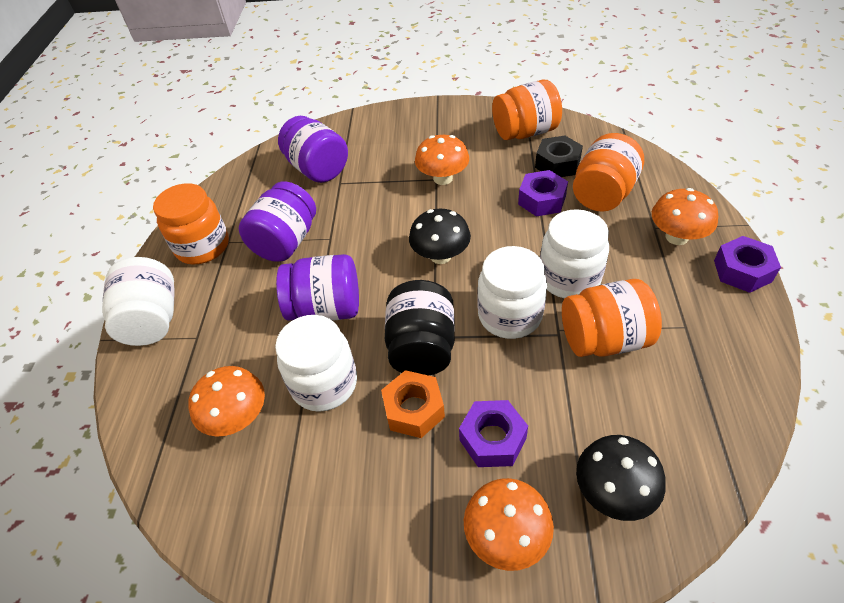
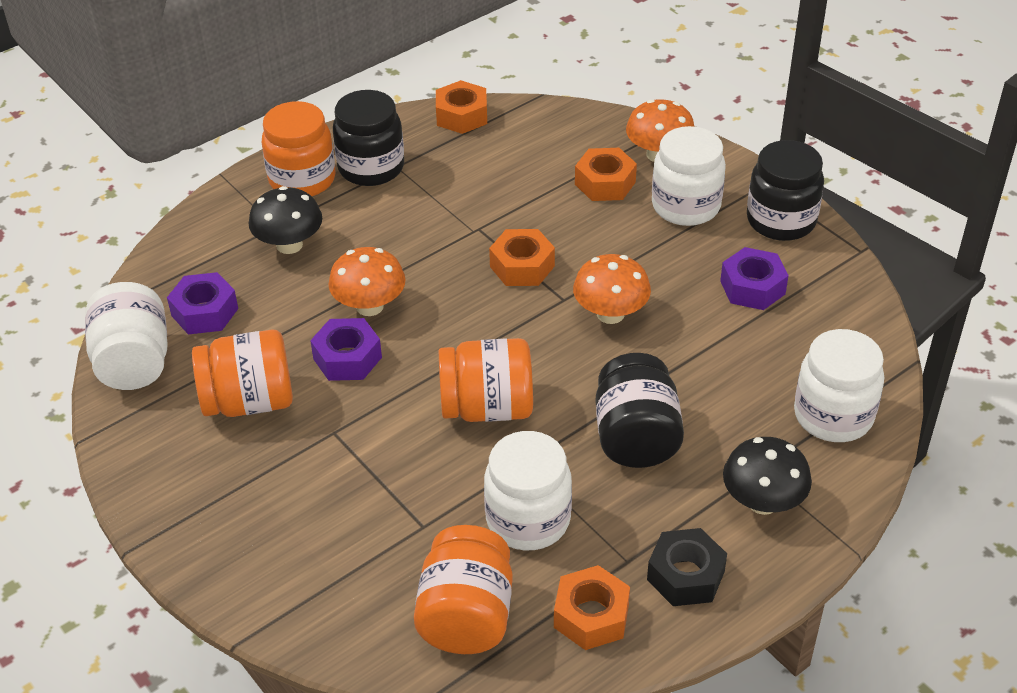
black jar: [385,280,455,376] = 1 -> [333,90,404,186] [596,353,684,468] [747,140,824,241] = 3
orange mushroom: [188,366,265,437] [415,135,469,185] [464,478,554,571] [652,188,718,245] = 4 -> [328,247,406,316] [573,254,651,324] [626,99,695,162] = 3
orange nut: [381,370,445,438] = 1 -> [436,80,487,134] [489,229,555,286] [554,565,630,650] [575,148,637,201] = 4
purple jar: [239,181,316,262] [276,254,359,321] [278,116,348,183] = 3 -> none = 0

